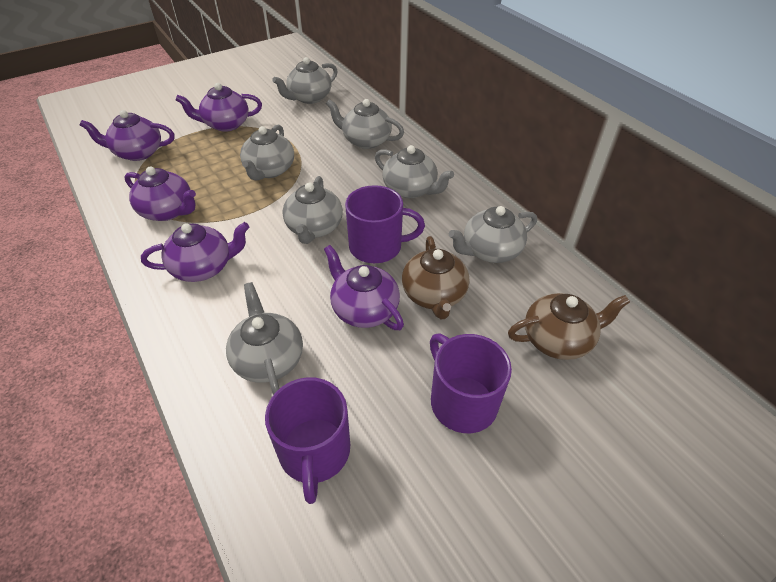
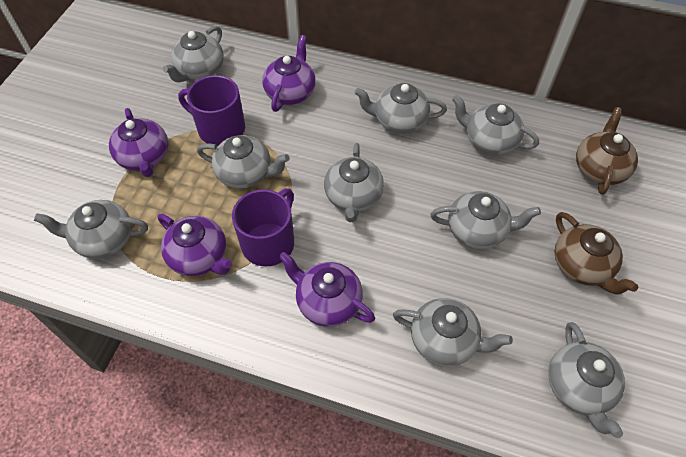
grey teapot: [226,282,303,395] [240,125,294,180] [272,57,338,104] [282,176,343,244] [326,99,404,149] [375,145,454,198] [449,206,537,263] = 7 -> [34,200,148,259] [163,26,224,82] [197,135,290,189] [324,143,384,222] [354,83,447,134] [393,298,513,366] [430,191,541,249] [452,95,539,155] [548,322,625,438] = 9
purple mug: [265,377,350,504] [345,185,425,263] [430,333,512,433] = 3 -> [178,75,245,146] [232,188,294,266] = 2
purple teapot: [80,110,174,161] [124,167,196,221] [141,222,249,282] [176,83,262,132] [324,245,404,330] = 5 -> [109,108,168,177] [157,214,232,276] [262,35,316,112] [279,251,375,327] = 4

